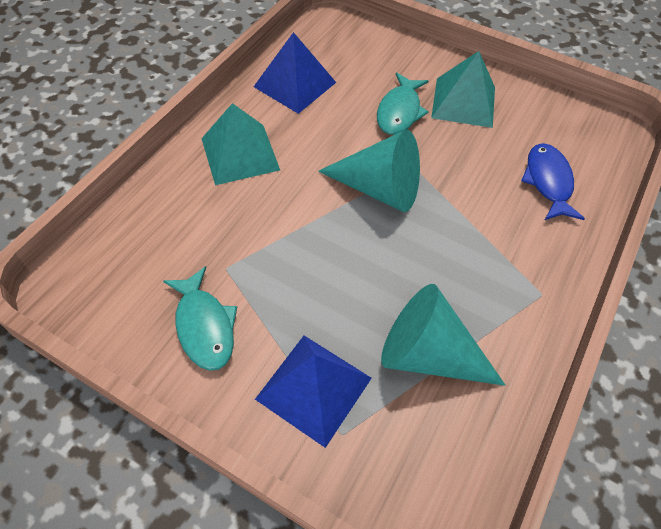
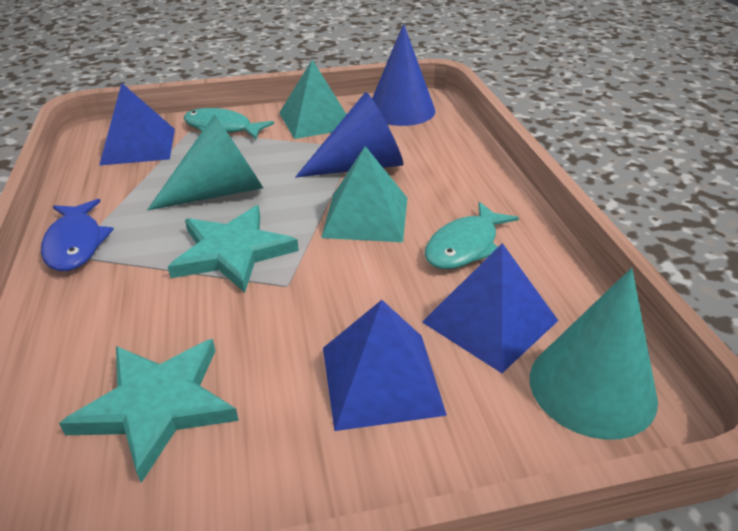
blue cone: none = 0 -> [295,92,404,178] [372,24,435,126] = 2
blue pyramid: [254,32,336,114] [255,336,372,448] = 2 -> [99,83,175,166] [323,300,447,431] [422,243,558,373] = 3
turquoise star: none = 0 -> [59,339,239,483] [168,205,299,293] = 2

